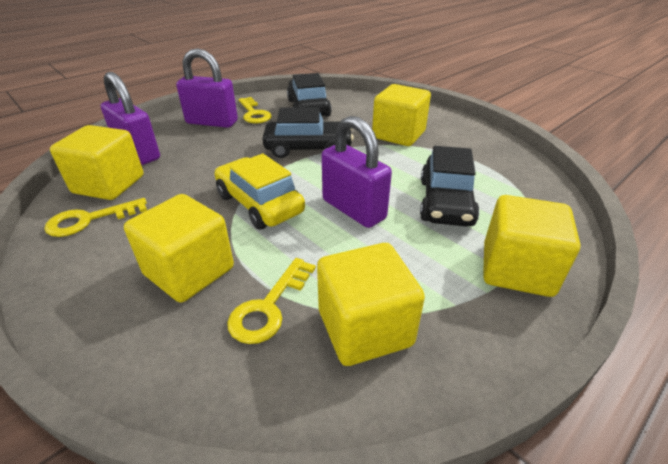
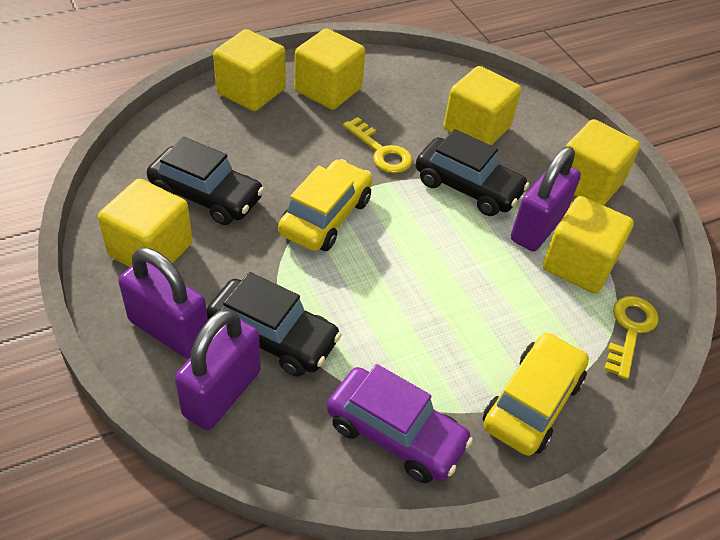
purple car: none = 0 -> [327,364,473,483] = 1
yellow car: [214,154,305,230] = 1 -> [278,159,372,251] [483,332,589,456] = 2
yellow cube: [50,125,143,200] [124,194,234,303] [317,243,425,366] [372,84,431,146] [483,195,581,297] = 5 -> [98,179,193,267] [213,29,286,111] [295,29,365,110] [444,66,521,145] [543,196,634,293] [566,119,640,205] = 6
yellow key: [44,198,147,237] [227,258,316,344] [238,97,272,123] = 3 -> [343,117,413,173] [604,296,659,380] = 2

